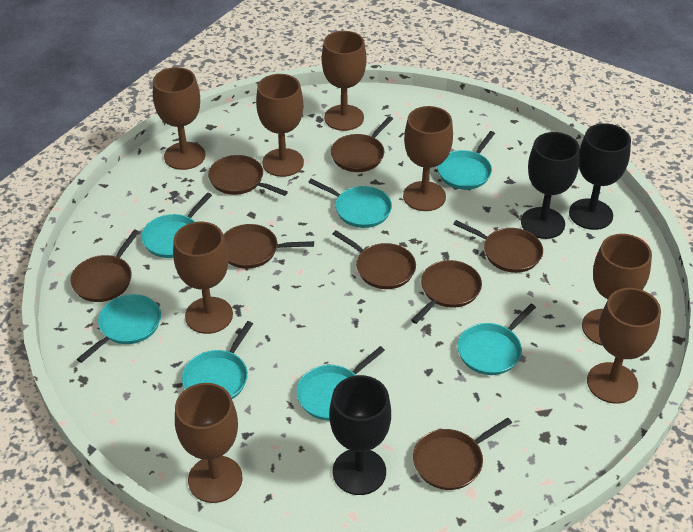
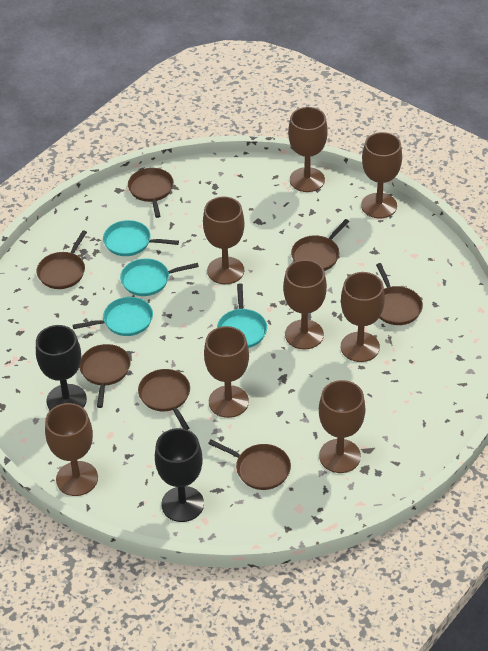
black goblet: [329,375,391,495] [521,132,580,239] [569,123,631,230] = 3 -> [36,325,87,410] [155,428,204,522] = 2
brown pan: [70,230,139,302] [208,155,288,196] [223,224,314,269] [331,116,393,172] [333,230,416,289] [411,260,482,324] [413,418,512,490] [453,220,543,273] = 8 -> [36,230,87,289] [79,344,131,408] [128,168,174,218] [138,369,190,430] [208,440,291,490] [291,219,349,271] [376,263,423,325] = 7
turquoise pan: [77,294,161,363] [141,193,212,258] [182,321,253,399] [296,346,385,420] [308,178,392,228] [437,131,495,190] [457,304,536,375] = 7 -> [73,297,153,336] [103,220,179,256] [120,258,199,296] [217,284,267,348] = 4

